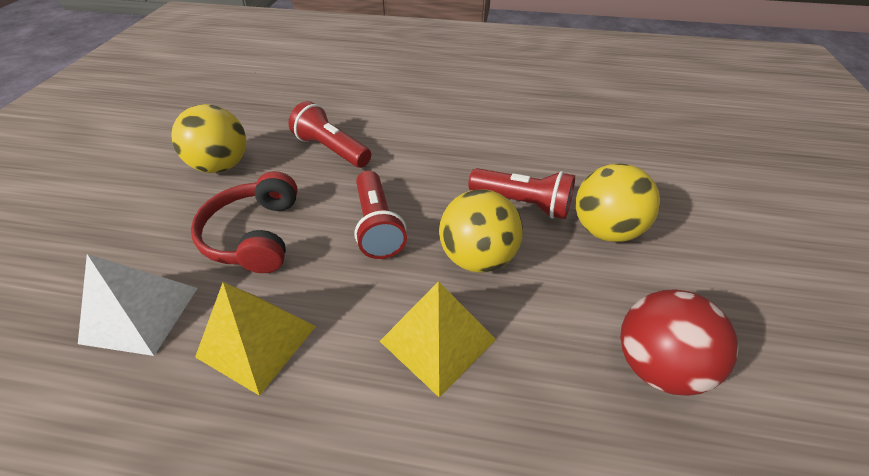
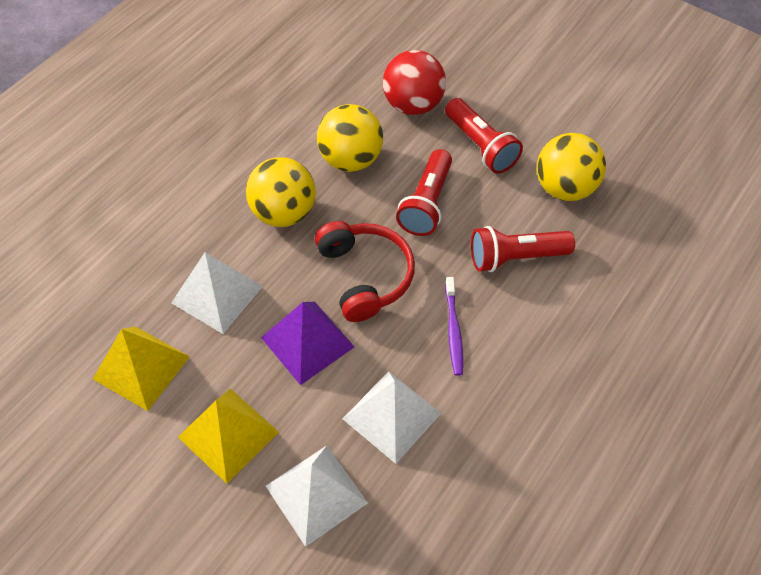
purple pyramid: none = 0 -> [261,302,354,385] = 1
purple toothbrush: none = 0 -> [445,277,463,376] = 1
white pyramid: [78,254,198,356] = 1 -> [171,252,263,334] [266,446,368,547] [343,371,441,464] = 3

